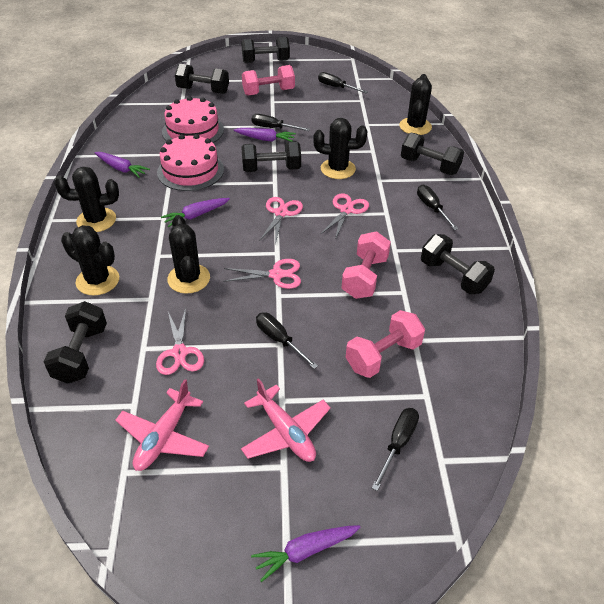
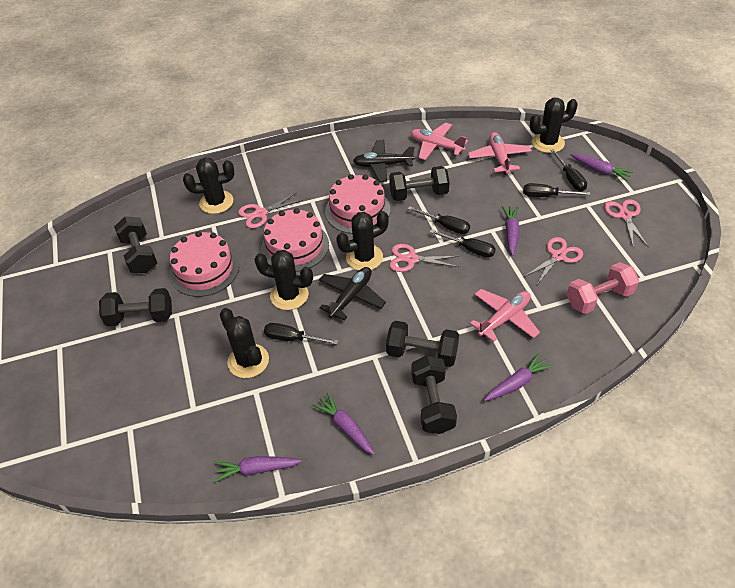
black dumbbell: [43,301,107,384] [175,64,229,94] [241,37,290,63] [241,141,301,172] [401,133,464,175] [421,234,495,294] = 6 -> [99,288,172,326] [114,216,157,273] [386,321,459,367] [389,166,449,201] [411,355,457,434] = 5
black plane: none = 0 -> [319,267,386,321] [353,140,415,182] = 2
pink cake: [157,134,224,191] [162,96,224,143] = 2 -> [169,231,239,297] [261,208,329,272] [325,174,390,234] = 3
pink dumbbell: [242,65,295,96] [341,231,391,299] [346,310,425,378] = 3 -> [567,262,639,314] = 1
pink plane: [115,379,209,471] [241,378,331,462] = 2 -> [411,122,468,160] [468,132,532,175] [470,289,540,342] = 3
purple carrot: [95,152,150,178] [161,198,230,227] [233,128,296,142] [251,525,360,582] = 4 -> [214,456,302,482] [313,393,375,455] [484,353,553,401] [502,206,520,256] [570,154,633,181] = 5

